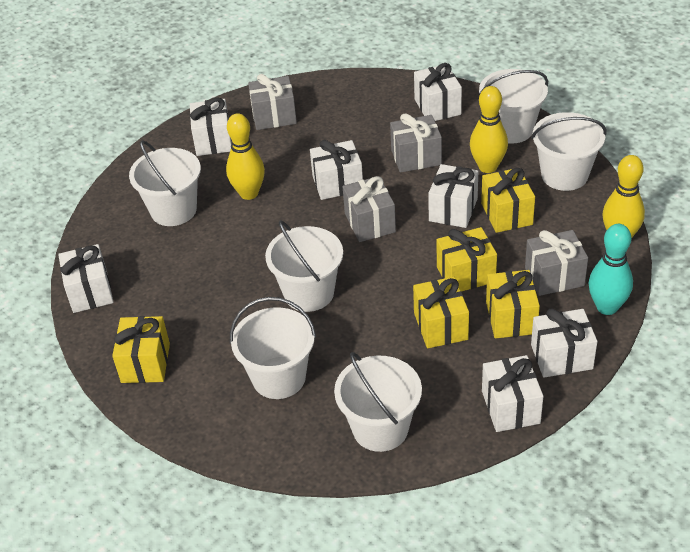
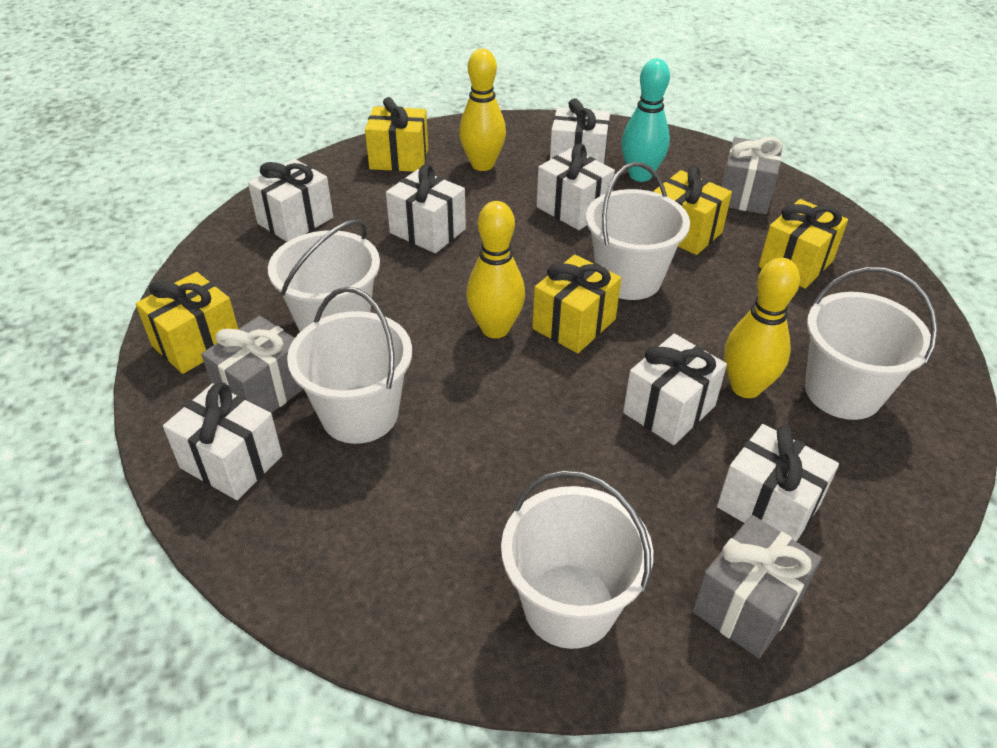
grey gift: [248,74,297,130] [342,176,396,242] [390,113,442,173] [525,230,588,296] = 4 -> [201,316,303,413] [692,515,822,658] [722,137,783,214] = 3
white bucket: [129,140,201,226] [230,297,316,399] [265,220,343,312] [334,352,422,452] [479,69,548,144] [531,112,607,191] = 6 -> [268,219,380,332] [287,287,412,444] [501,470,653,649] [586,162,690,300] [805,267,938,420] = 5

